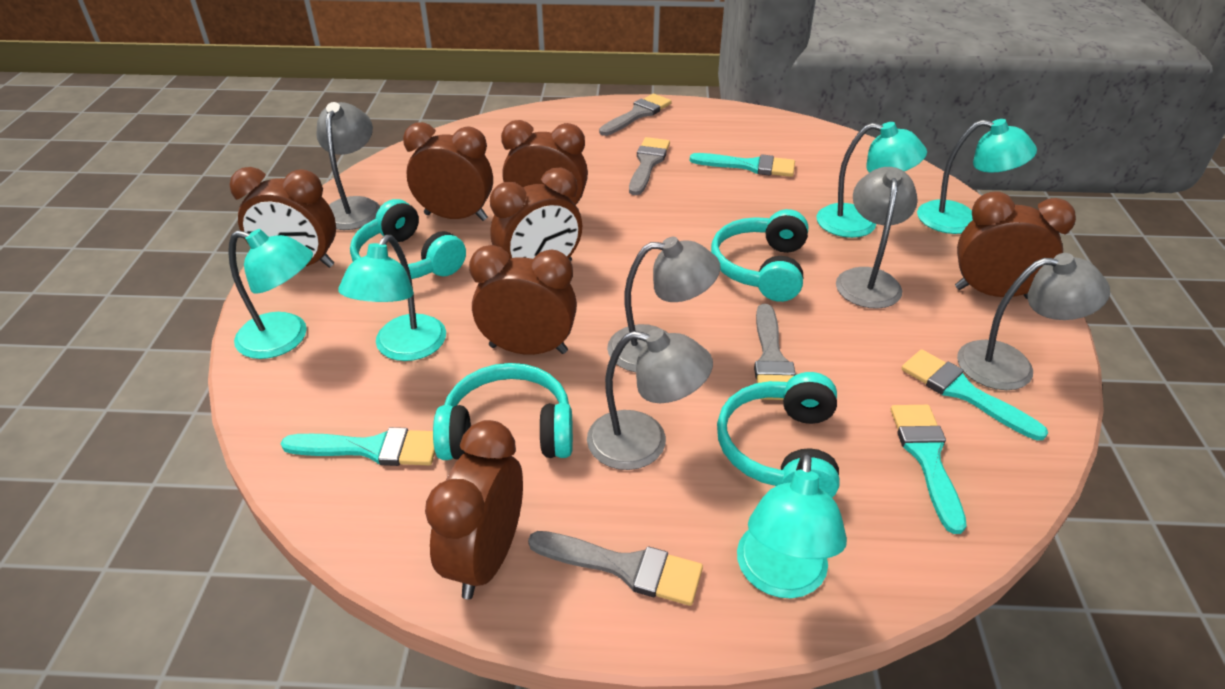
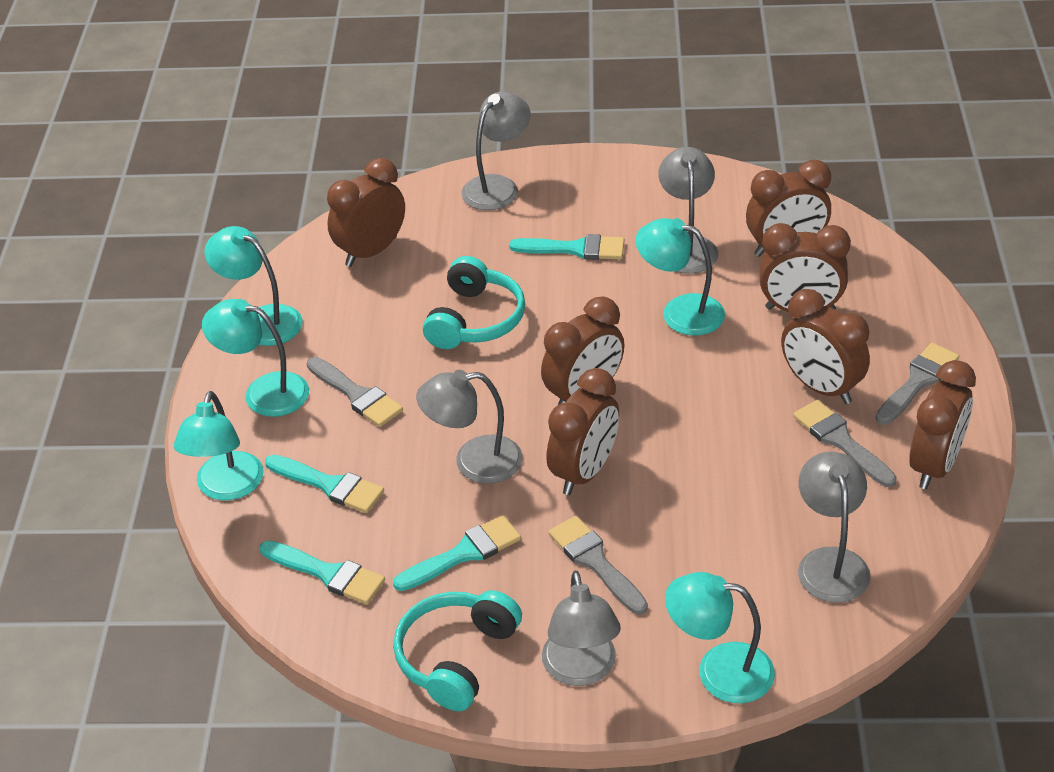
turquoise headphones: [350,199,466,279] [433,363,573,460] [711,209,808,302] [717,372,840,498] = 4 -> [393,590,522,711] [423,256,525,349] = 2

